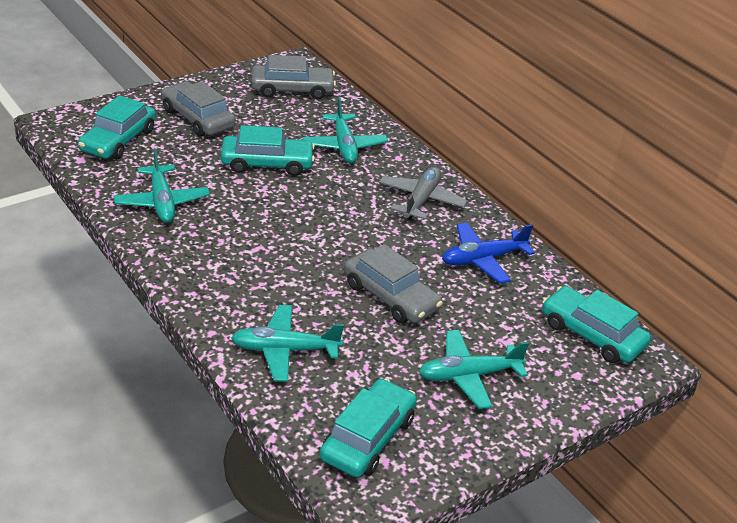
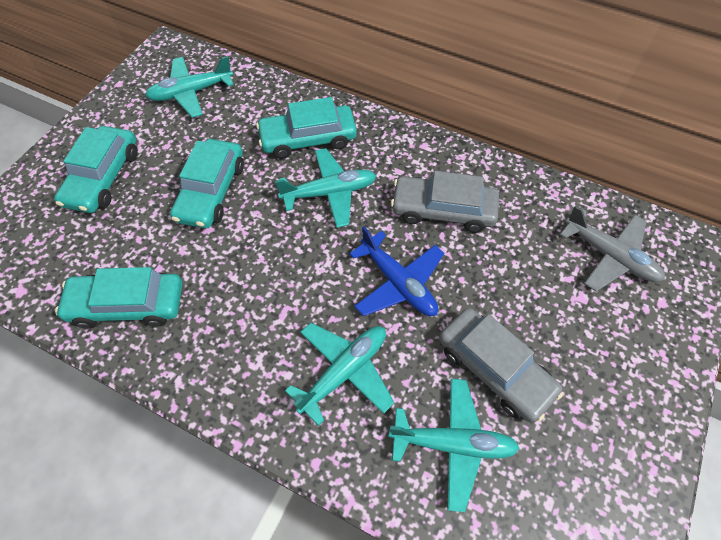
grey car: [161,81,236,137] [251,55,336,100] [344,244,443,323] = 3 -> [391,171,499,233] [439,308,563,423] = 2

